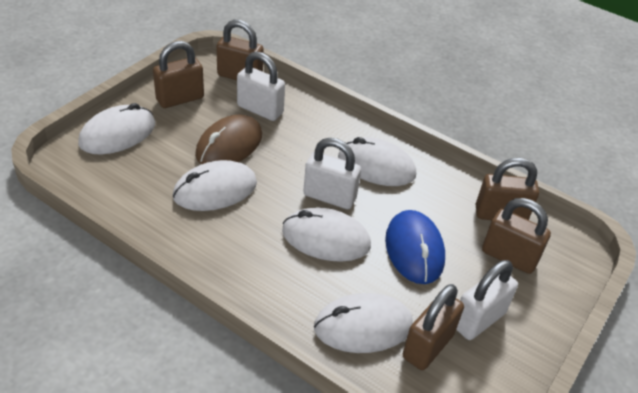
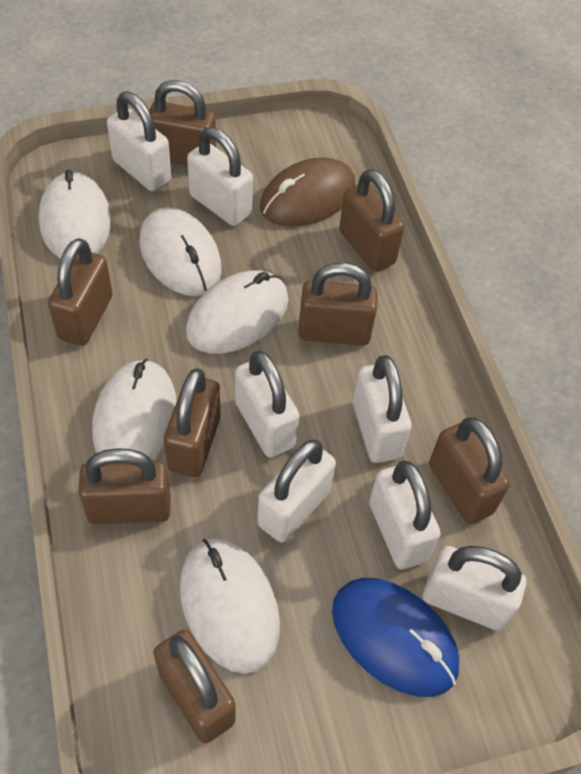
brown padlock: [153,41,204,108] [216,20,264,80] [403,284,464,370] [476,158,539,220] [482,198,551,274] = 5 -> [48,238,113,346] [78,448,170,524] [149,80,216,166] [153,629,235,743] [164,368,220,477] [298,263,378,345] [339,169,404,272] [429,417,510,524] = 8
white padlock: [237,51,285,121] [303,138,361,209] [456,260,518,340] = 3 -> [107,92,171,191] [187,127,253,226] [235,350,299,458] [257,440,336,543] [353,355,412,463] [369,460,441,570] [423,546,526,630] = 7

